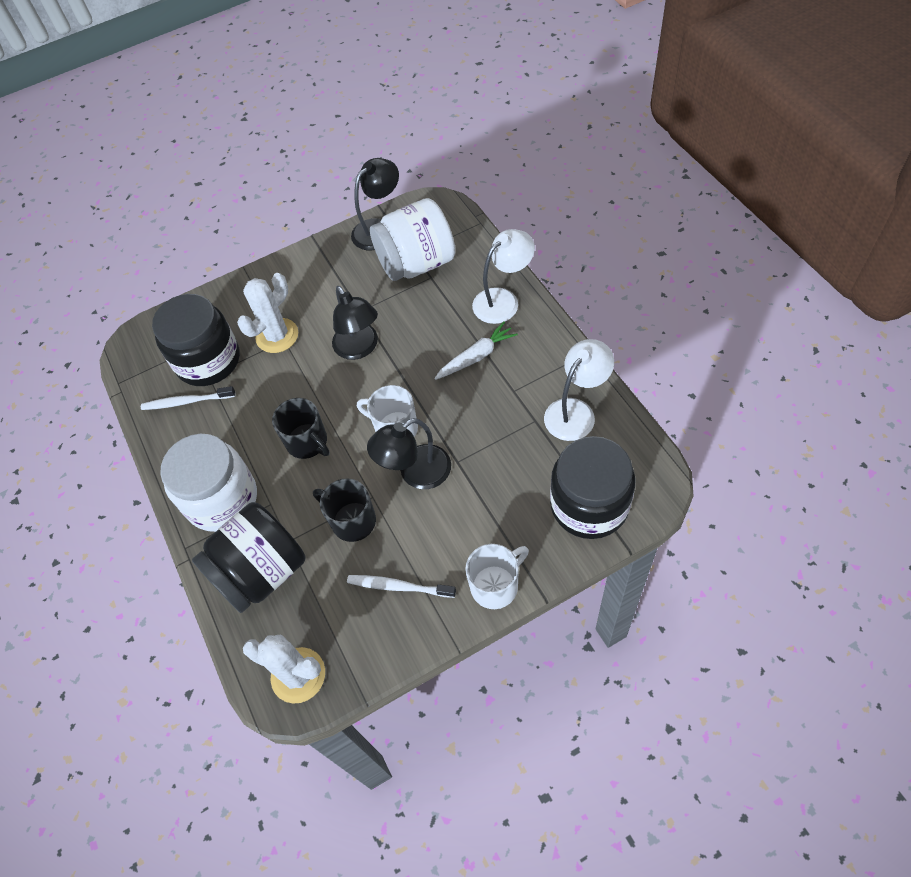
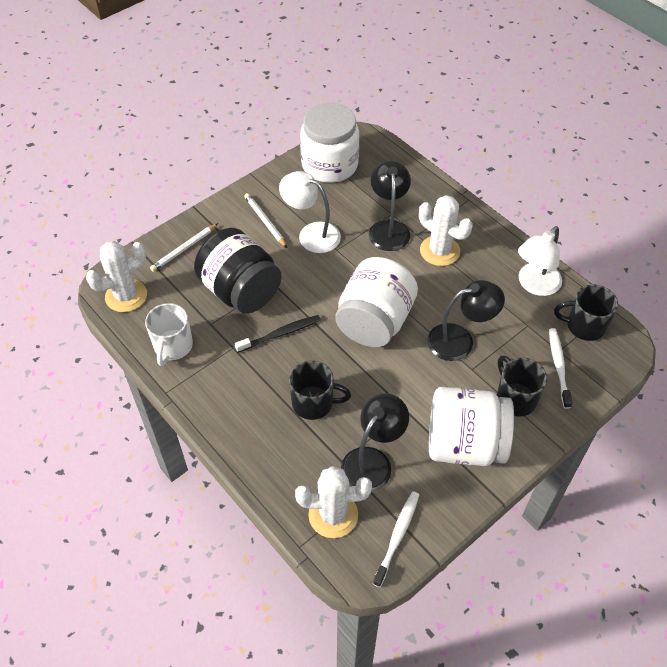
black jar: [152,294,240,386] [192,502,305,613] [550,436,635,539] = 3 -> [194,228,282,314] = 1
black mug: [272,398,330,459] [313,478,376,542] = 2 -> [289,361,351,420] [497,356,547,417] [554,285,618,341] = 3
black toothbrush: none = 0 -> [235,315,321,353] = 1
white cactus: [237,273,298,353] [243,635,325,704] = 2 -> [86,241,147,312] [295,466,372,538] [419,195,472,266] = 3
white carrot: [434,322,518,380] = 1 -> none = 0
white jar: [160,434,257,532] [370,198,455,281] = 2 -> [300,103,359,183] [335,257,418,347] [429,387,514,466] = 3
white mug: [357,385,418,437] [465,544,529,609] = 2 -> [145,303,193,366] = 1
white pencil: none = 0 -> [150,223,218,272] [244,193,287,248] = 2

